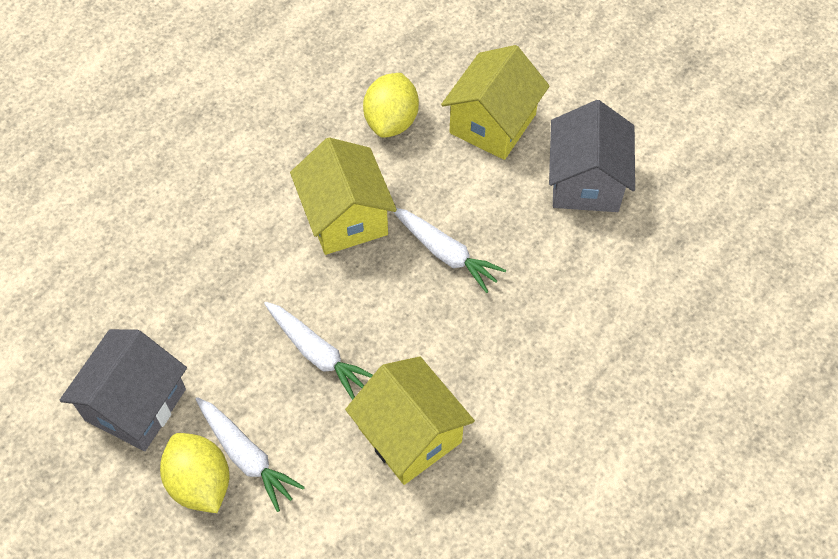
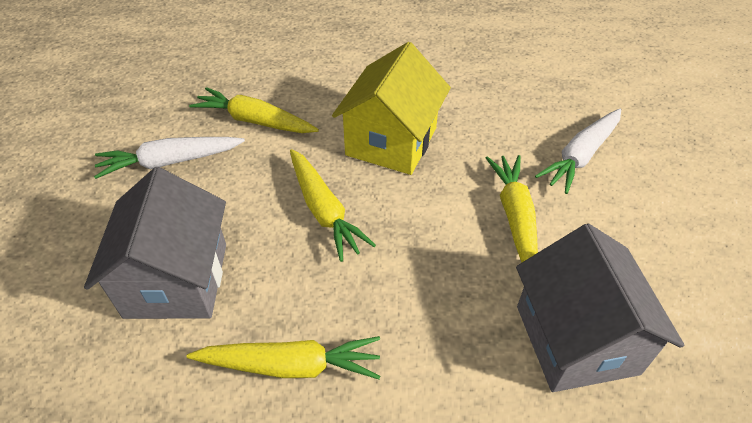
white carrot: [196,397,305,512] [264,302,373,400] [393,208,506,293] = 3 -> [94,137,245,179] [535,109,621,194] = 2
yellow carrot: none = 0 -> [187,336,380,379] [189,87,319,133] [290,149,376,262] [486,155,538,262] = 4
yellow house: [290,137,397,255] [345,356,475,485] [441,45,549,160] = 3 -> [332,42,451,175] = 1
yellow lemon: [160,433,229,513] [363,73,419,138] = 2 -> none = 0

